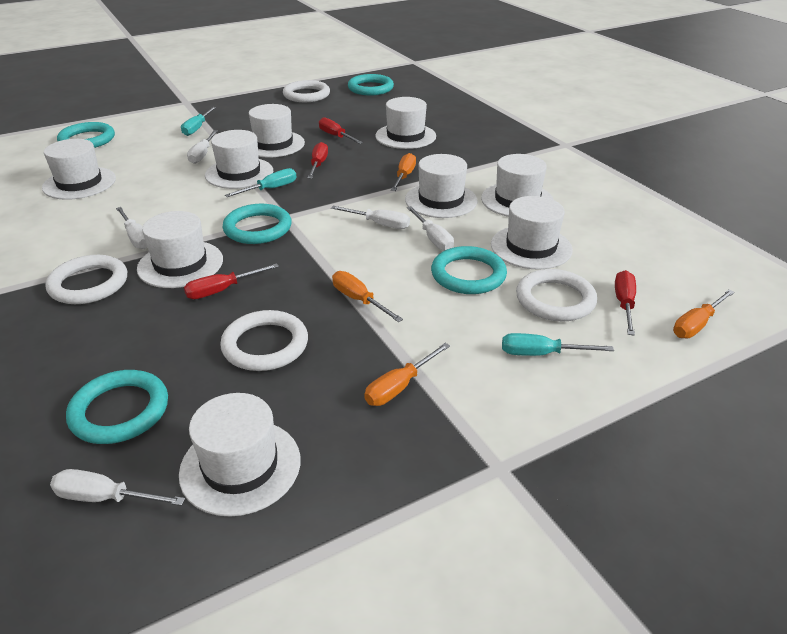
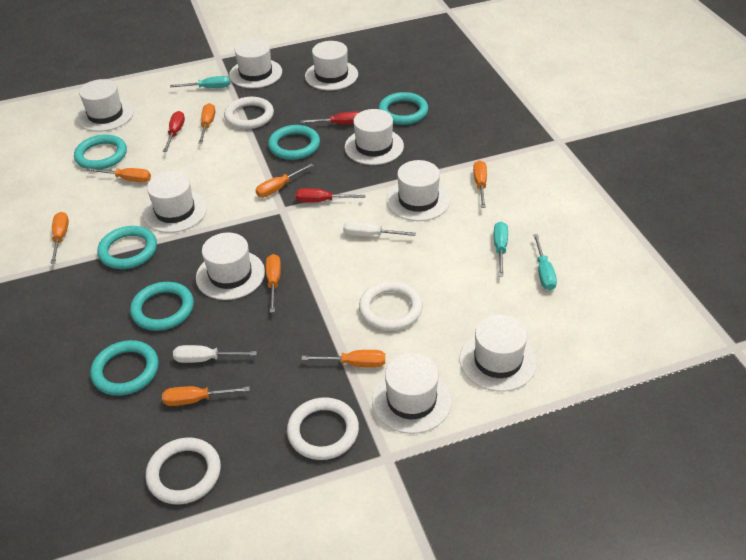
orange screwdriver: [332,271,403,322] [364,343,450,406] [391,153,416,191] [673,290,735,338] = 4 -> [50,212,69,264] [87,168,151,182] [162,386,250,406] [198,103,215,144] [256,163,314,197] [266,254,281,313] [301,350,385,367] [473,160,487,208] = 8
red screwdriver: [184,263,279,299] [307,142,328,179] [319,117,363,144] [615,270,636,336] = 4 -> [163,111,185,152] [296,188,365,202] [300,111,360,125] = 3
turquoise ring: [57,122,115,148] [66,370,168,444] [223,204,292,244] [348,74,394,95] [431,246,507,294] = 5 -> [74,134,127,169] [90,340,159,396] [97,226,157,269] [130,282,194,331] [268,125,320,160] [379,92,428,125] = 6
white screwdriver: [50,469,185,506] [116,207,147,249] [187,130,218,164] [331,206,410,229] [407,206,454,251] = 5 -> [173,345,257,363] [343,221,416,237] = 2

